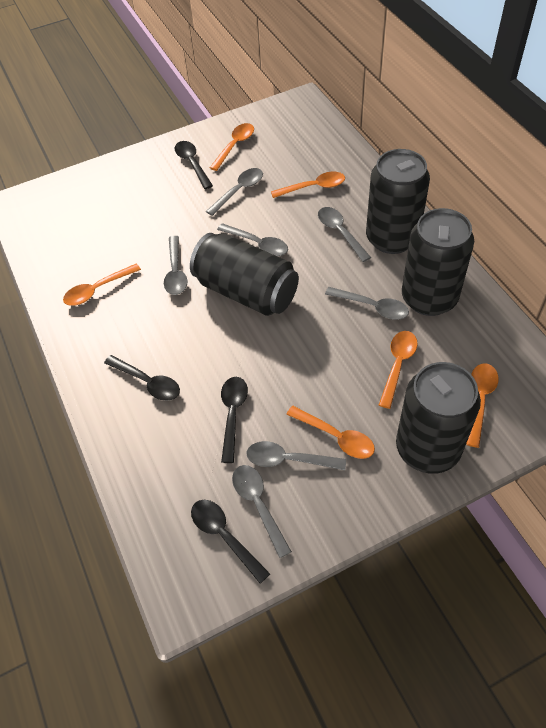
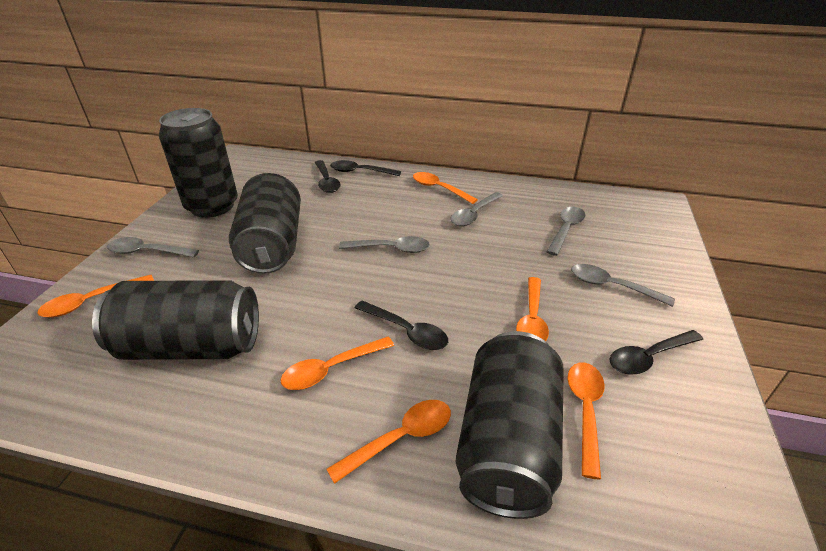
grey spoon: [164,236,187,295] [206,168,263,216] [217,223,288,256] [232,465,292,558] [246,441,346,470] [318,207,371,262] [325,287,409,320] = 7 -> [107,237,199,257] [339,236,430,253] [451,192,503,226] [547,207,586,256] [571,264,675,307] = 5

